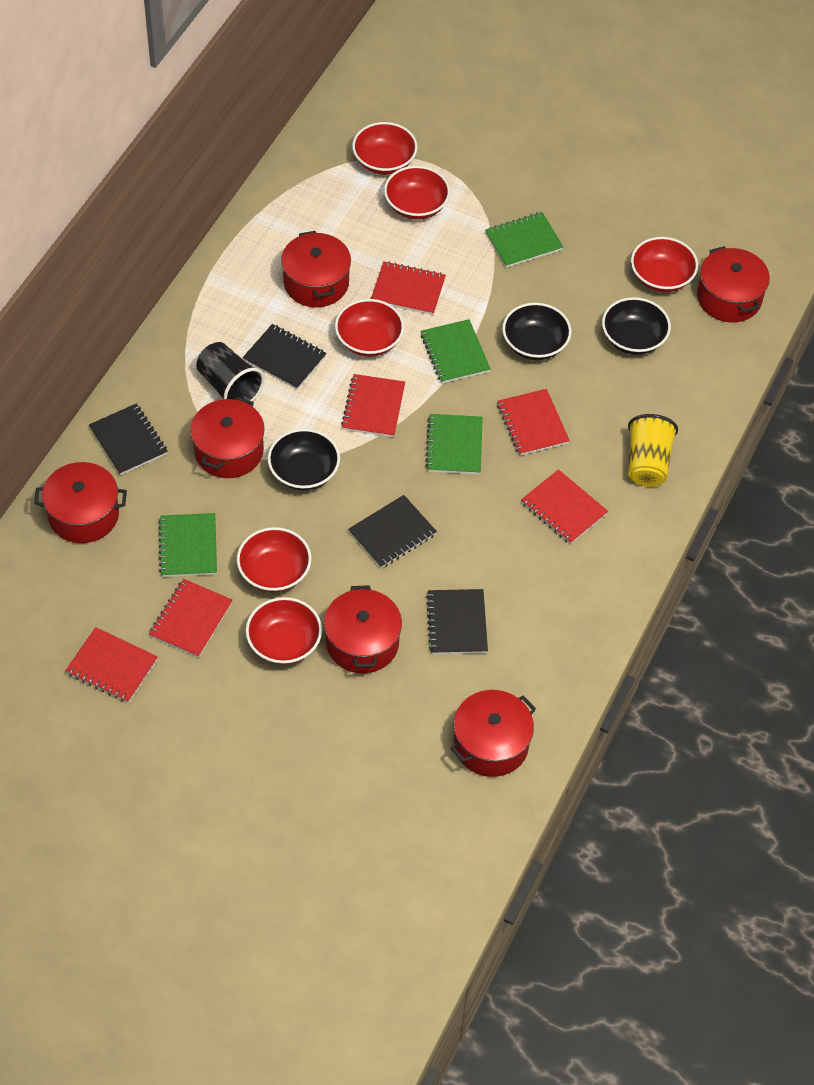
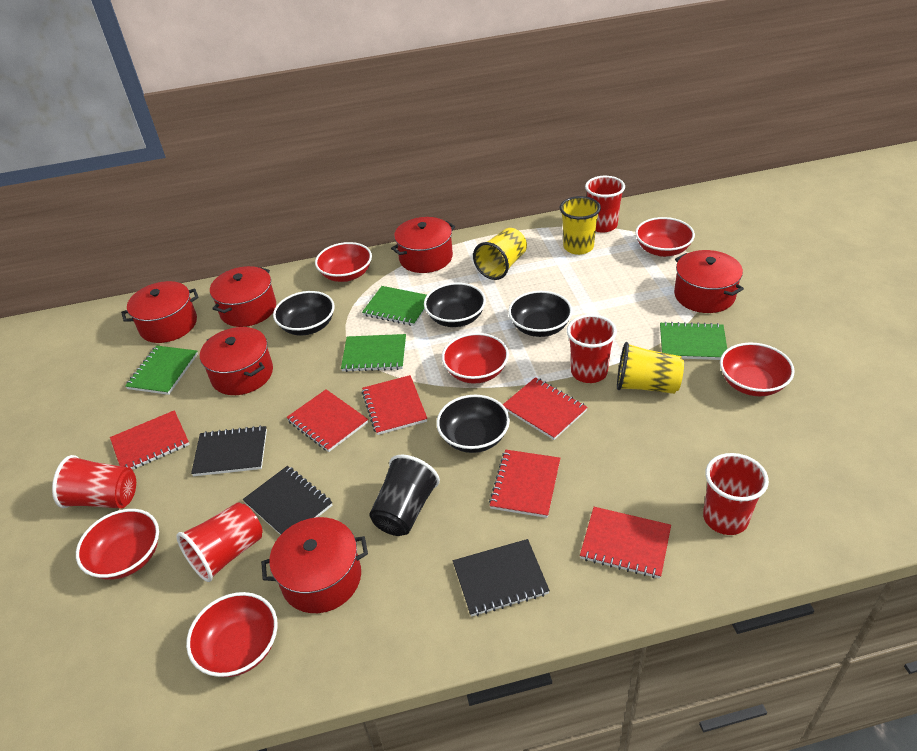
black bowl: [268,429,340,491] [502,303,572,360] [602,297,671,355] = 3 -> [273,291,335,335] [424,282,486,327] [436,395,510,453] [508,291,573,337] = 4
black notebook: [89,404,168,475] [243,324,327,390] [348,495,437,568] [426,589,488,654] = 4 -> [191,425,267,476] [243,466,332,535] [453,539,550,617] = 3
red cup: none = 0 -> [52,455,136,509] [176,502,263,582] [567,314,617,383] [585,176,625,233] [703,453,769,535] = 5
yellow cup: [628,414,678,487] = 1 -> [473,228,527,280] [560,196,601,255] [617,342,684,394] = 3

